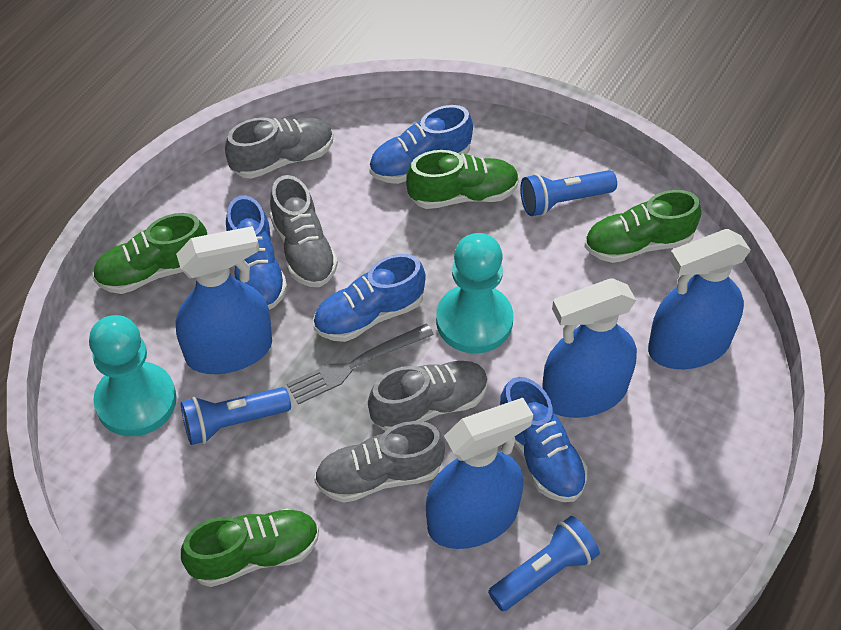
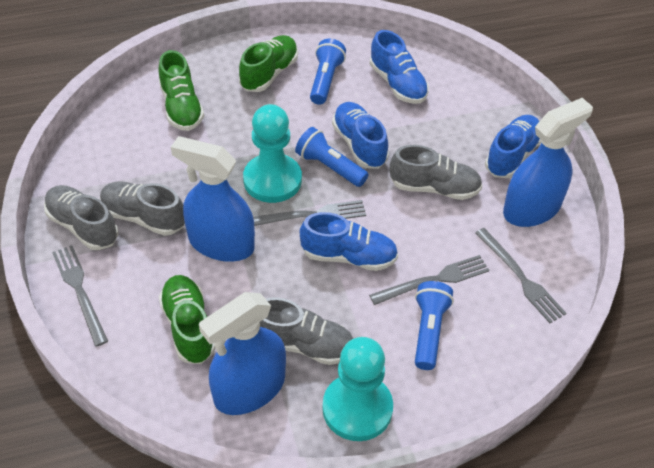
blue spray bottle: [175,226,272,374] [426,398,533,549] [542,278,637,418] [648,229,751,369] = 4 -> [171,136,255,262] [199,292,286,415] [503,98,593,227] = 3
green shoe: [93,213,207,294] [181,509,319,587] [406,150,519,209] [584,190,701,263] = 4 -> [158,50,204,131] [159,275,216,364] [239,35,298,92] = 3
grey fork: [287,324,434,405] = 1 -> [52,245,108,347] [253,200,366,226] [369,255,490,305] [475,228,567,323] = 4

